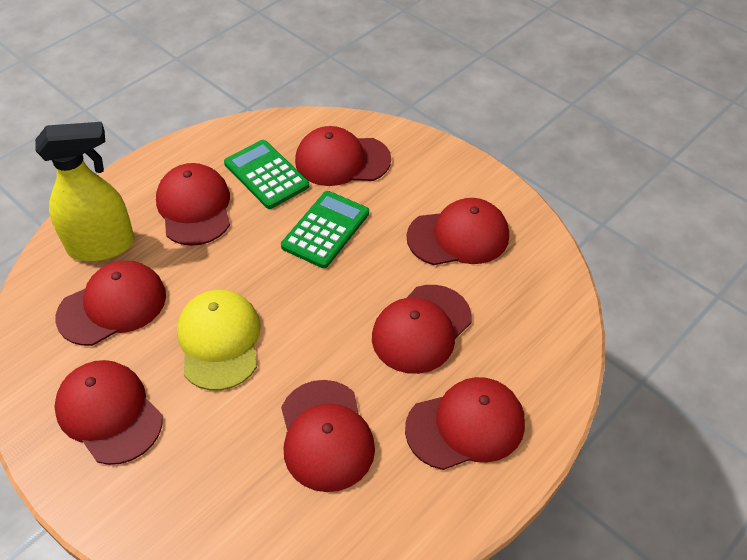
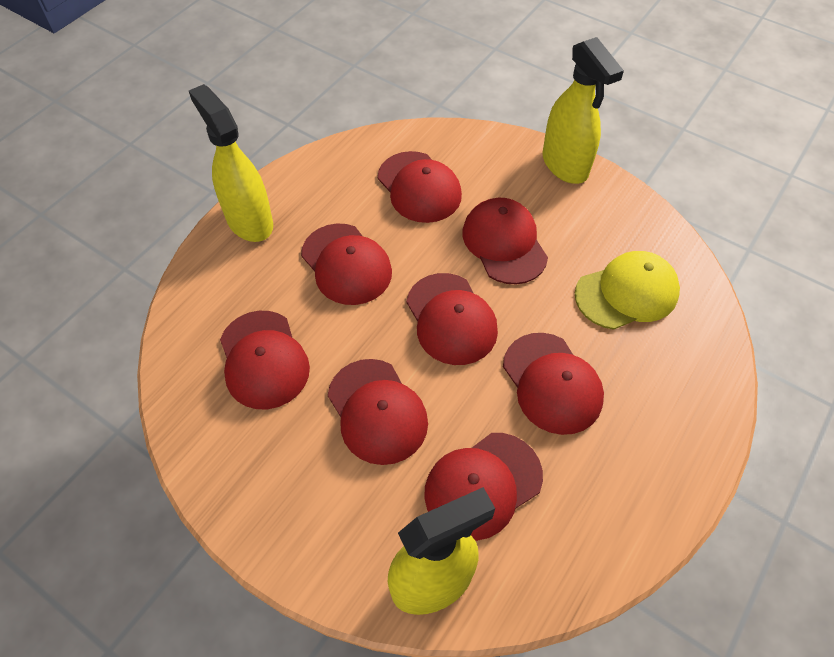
green calculator: [224,140,309,209] [281,191,369,268] = 2 -> none = 0
yellow spray bottle: [35,122,135,262] = 1 -> [189,84,273,242] [388,487,495,615] [543,37,624,184] = 3

